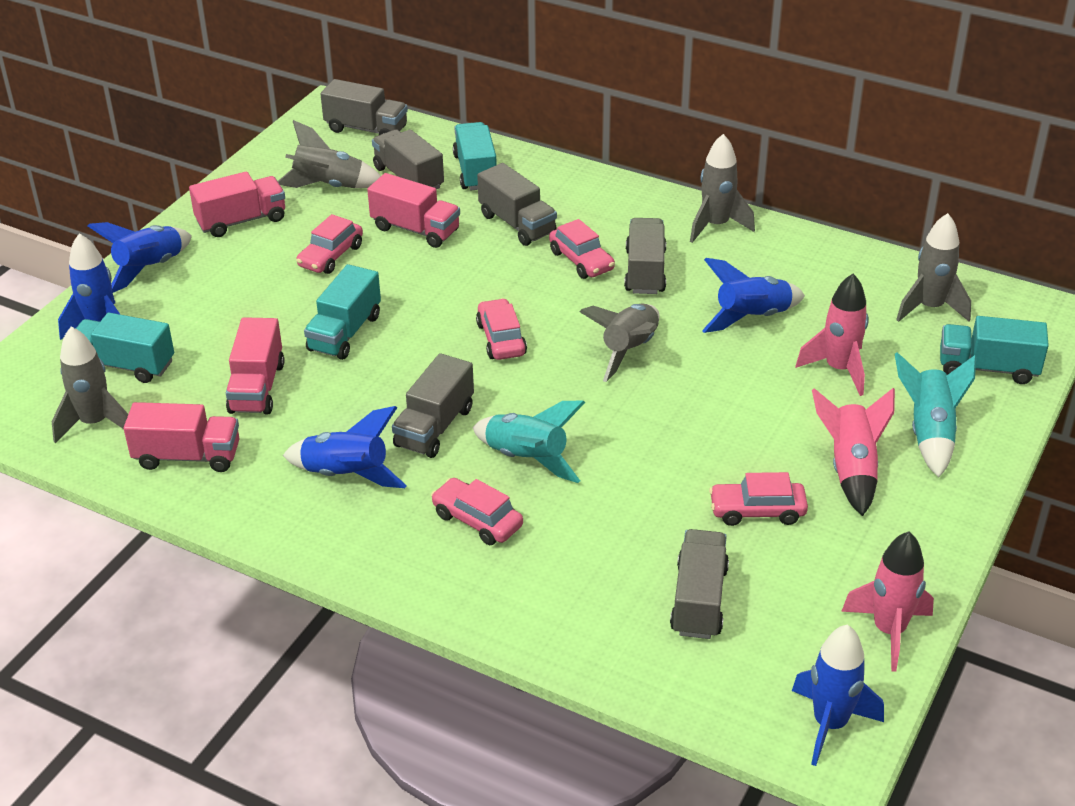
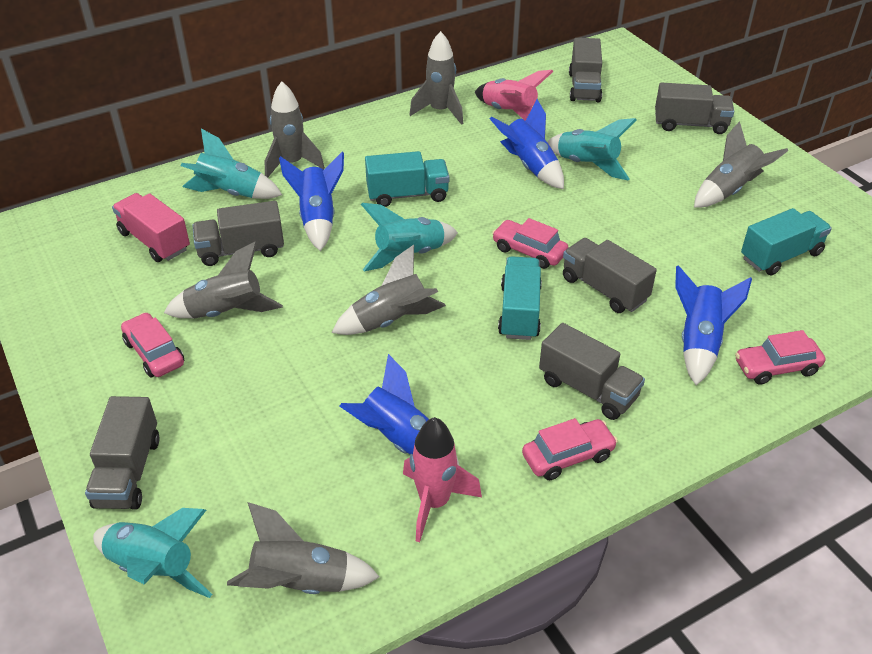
blue rocket: [58,233,120,340] [88,222,192,293] [283,406,407,488] [702,258,805,333] [792,624,884,766] = 5 -> [279,152,344,251] [339,354,460,466] [490,99,564,189] [675,265,752,385] = 4
grey rocket: [51,327,128,443] [278,120,381,188] [579,303,659,382] [690,134,755,243] [896,213,971,322] = 5 -> [164,241,283,318] [227,502,379,594] [265,82,325,178] [332,245,446,335] [409,31,463,125] [694,121,788,208] = 6
pink car: [296,214,363,274] [431,478,523,545] [476,298,527,360] [549,219,615,279] [709,472,808,526] = 5 -> [121,312,184,377] [492,218,569,269] [522,418,618,480] [735,330,825,385] = 4
pink rocket: [796,274,869,396] [812,388,895,516] [841,531,934,672] = 3 -> [403,417,482,542] [475,70,554,121] = 2
pink truck: [124,402,240,472] [189,171,285,237] [226,317,285,415] [367,173,460,248] = 4 -> [112,193,190,262] = 1
turquoise rocket: [472,401,585,483] [895,352,976,477] = 2 -> [93,508,212,598] [181,129,282,199] [361,203,458,271] [547,118,637,180] = 4
turquoise truck: [76,313,174,383] [304,264,381,360] [453,122,497,190] [940,316,1049,384] = 4 -> [365,151,449,207] [498,256,542,340] [741,208,832,275] = 3

